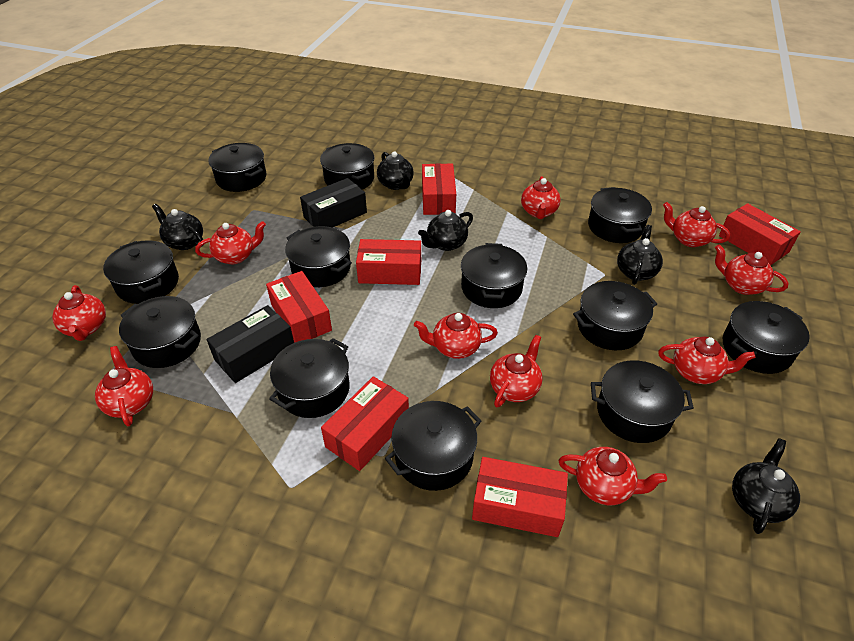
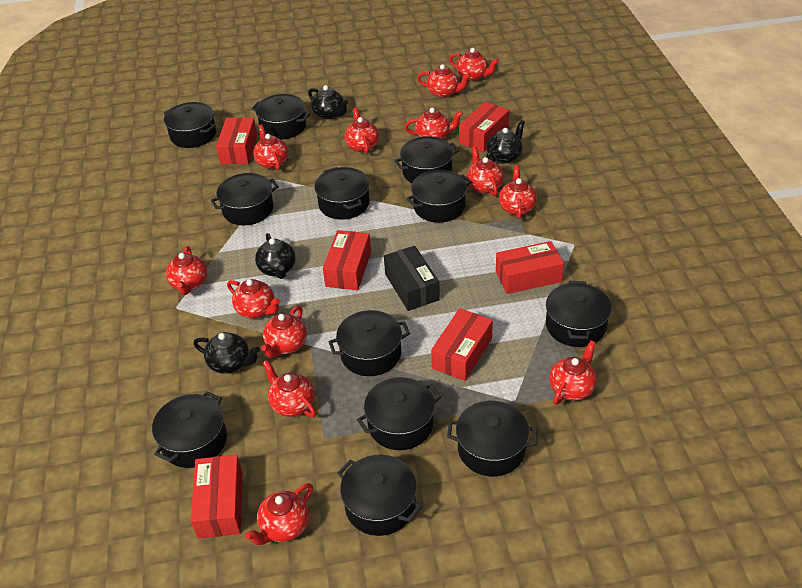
black box: [206,305,294,383] [300,178,367,228] = 2 -> [384,246,440,311] = 1
black teapot: [152,204,203,250] [377,151,414,190] [418,210,473,251] [617,225,663,285] [732,438,800,534] = 5 -> [194,332,260,374] [255,233,296,279] [308,85,348,119] [486,120,525,164] = 4
red teapot: [52,285,106,341] [95,346,153,426] [195,221,266,264] [414,313,498,359] [490,335,543,407] [521,176,561,219] [559,447,667,505] [658,337,755,384] [663,202,730,247] [715,244,788,295] = 10 -> [166,246,207,295] [227,279,280,318] [245,483,313,545] [253,124,289,170] [261,306,307,358] [263,360,316,418] [345,108,379,154] [405,108,463,139] [417,64,471,98] [449,48,499,81] [467,146,504,196] [499,165,537,219] [549,341,597,405] = 13

